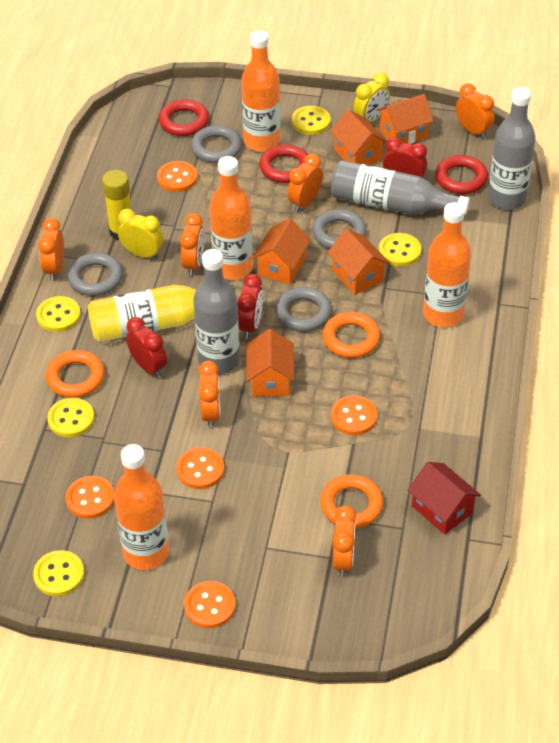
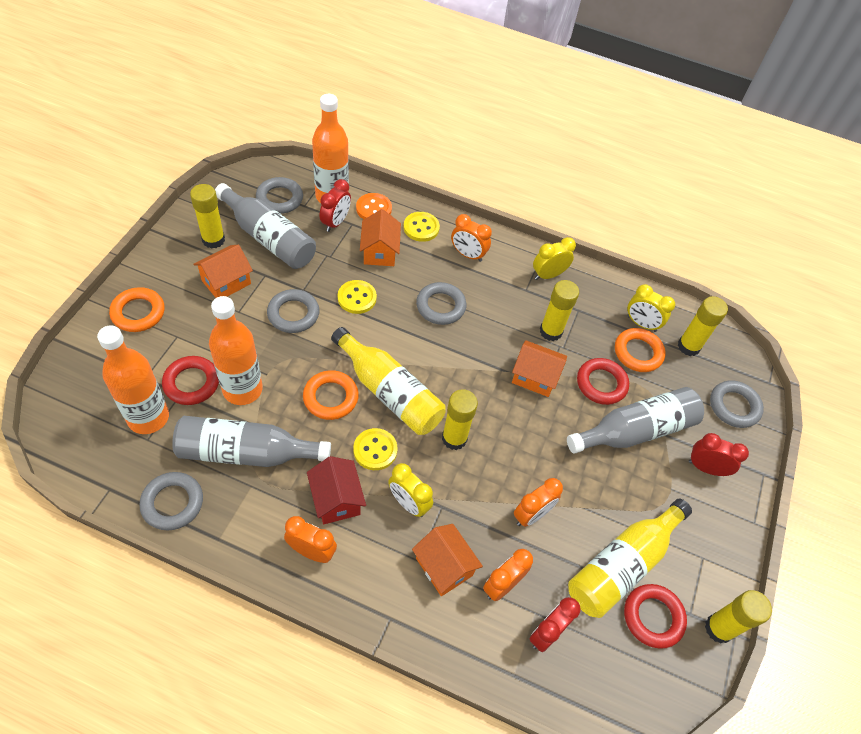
grey ring: [67,253,123,296] [191,125,242,163] [275,287,332,332] [312,209,367,249] = 4 -> [139,472,203,530] [256,177,303,214] [267,289,319,333] [416,282,466,325] [710,380,764,428] = 5
orange bottle: [114,444,169,570] [209,156,253,280] [241,30,280,152] [423,202,471,327] = 4 -> [97,325,169,434] [209,296,263,405] [312,94,349,203] = 3
orange button: [66,476,114,519] [157,161,198,192] [176,447,224,489] [184,581,235,628] [331,395,377,435] = 5 -> [356,193,392,219] = 1
orange clock: [38,218,64,281] [180,213,204,276] [199,361,220,428] [288,154,323,212] [332,505,356,577] [456,83,495,139] = 6 -> [284,516,337,563] [451,214,492,262] [483,549,533,601] [514,478,563,527] = 4
orange house: [246,329,295,397] [252,219,311,285] [327,229,390,295] [330,109,387,165] [377,94,433,144] = 5 -> [193,245,253,298] [360,209,401,266] [412,524,483,596] [512,340,567,397] = 4
yellow bottle: [88,285,236,342] = 1 -> [331,327,446,435] [568,499,692,618] = 2
yellow button: [33,550,84,596] [36,296,81,332] [47,398,94,438] [292,106,330,135] [379,233,421,267] = 5 -> [338,280,377,314] [353,428,398,470] [403,212,440,242] = 3
yellow clock: [118,209,164,259] [353,73,390,123] = 2 -> [388,463,433,517] [533,237,576,280] [627,284,675,332] = 3
yellow glue stick: [102,170,131,240] = 1 -> [190,184,225,249] [442,389,478,450] [540,280,579,341] [678,296,728,356] [705,590,772,644] = 5

